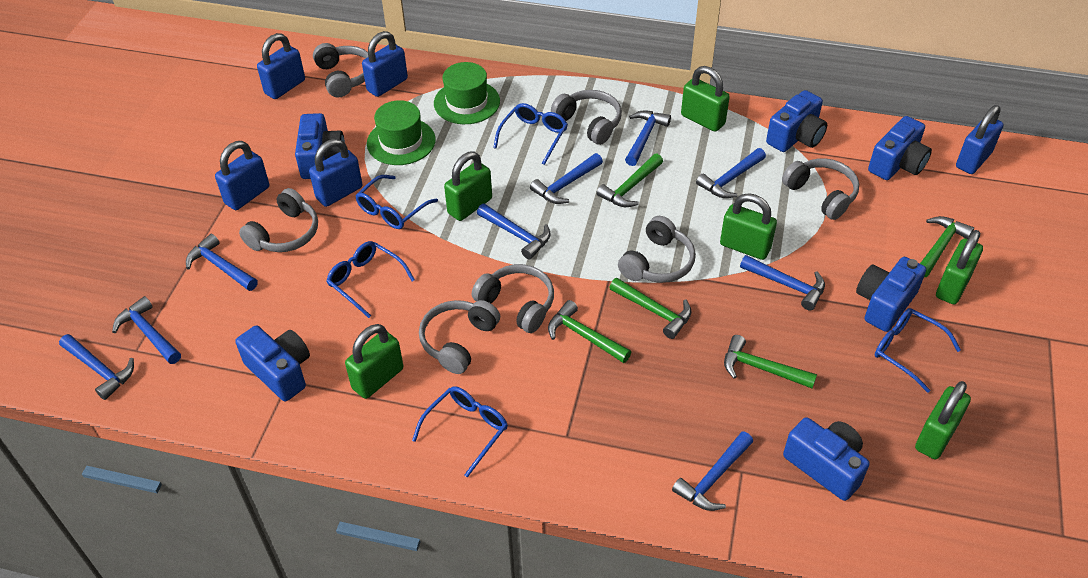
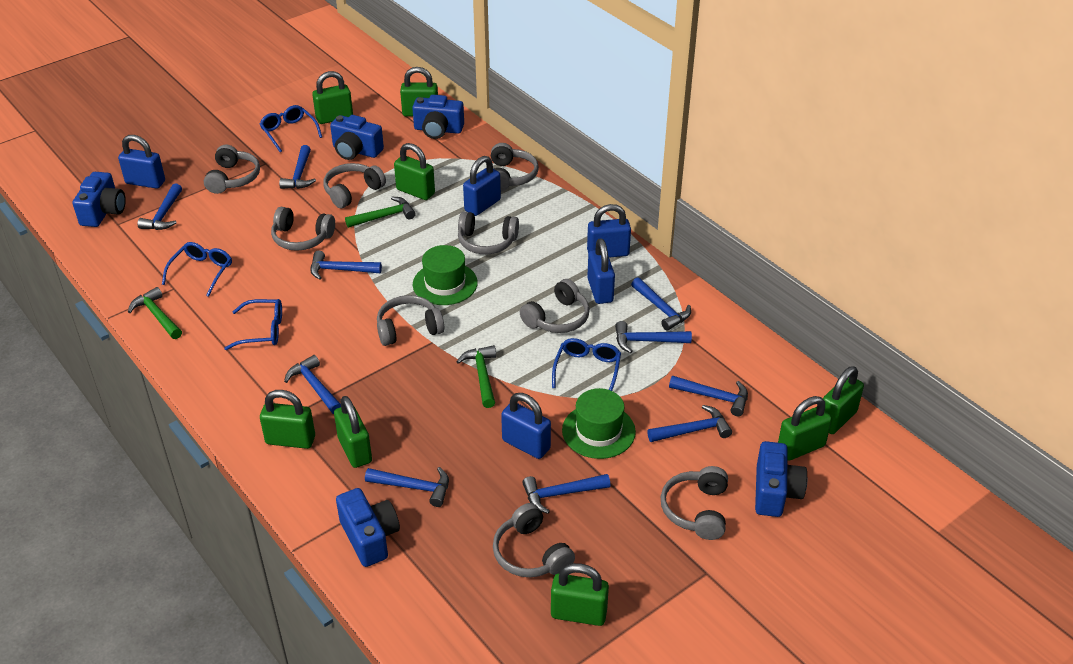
blue camera: [235,326,310,402] [295,113,345,179] [766,90,827,152] [783,417,870,501] [856,257,926,332] [868,116,932,180] = 6 -> [73,172,126,227] [330,115,384,160] [336,488,400,567] [412,95,464,139] [755,441,807,517] = 5
blue glasses: [326,241,415,318] [355,175,438,229] [412,386,508,478] [493,103,568,165] [875,308,961,393] = 5 -> [162,242,232,297] [224,299,282,350] [260,105,322,152] [552,338,621,391] = 4
blue hammer: [59,334,134,400] [112,296,181,364] [186,234,258,291] [477,204,551,259] [530,153,603,204] [625,111,671,166] [672,431,753,511] [696,148,766,198] [740,255,825,310] = 9 -> [138,183,182,230] [279,145,316,189] [284,355,341,414] [310,251,382,280] [365,467,449,507] [522,474,610,514] [615,321,692,353] [631,277,691,331] [647,405,732,442] [669,376,748,416] = 10
green hammer: [548,300,631,363] [596,153,663,207] [609,278,692,339] [724,335,817,388] [920,216,974,277] = 5 -> [128,287,182,339] [345,197,416,228] [456,345,496,408] = 3
green padlock: [345,324,403,399] [444,152,492,221] [681,66,730,132] [720,193,777,260] [915,381,971,459] [936,230,983,304] = 6 -> [260,390,315,449] [312,71,353,124] [334,396,372,468] [394,143,435,200] [400,67,438,117] [551,563,609,626] [778,396,832,461] [823,366,864,434] = 8
grey headphones: [239,188,318,252] [313,43,368,97] [419,300,500,374] [472,264,554,333] [551,90,622,145] [618,216,696,283] [782,158,859,220] = 7 -> [204,145,260,194] [271,207,335,251] [323,163,386,208] [377,295,444,346] [458,211,519,254] [491,143,539,191] [493,503,575,577] [520,279,590,333] [660,466,728,540] = 9

